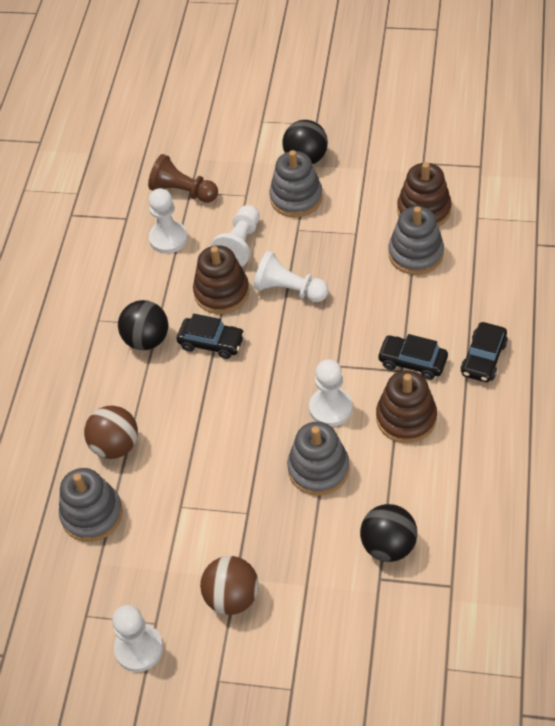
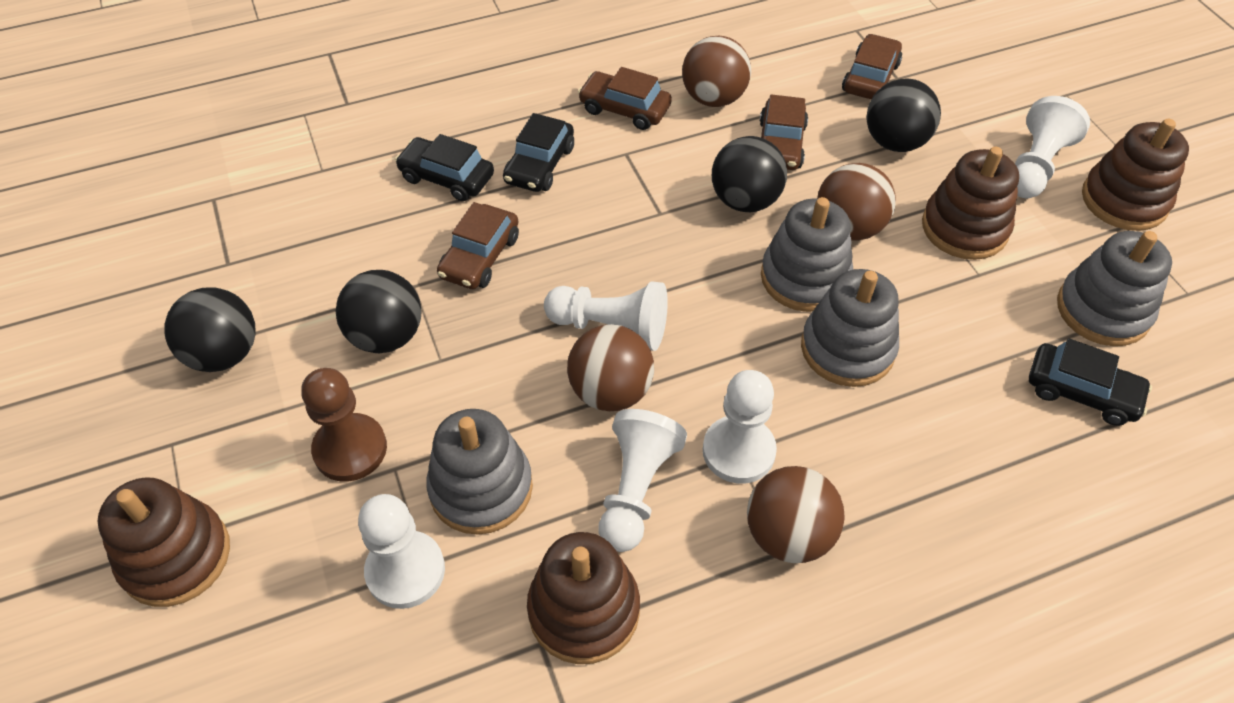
black ball: [118,300,168,350] [282,120,328,164] [360,504,418,562] = 3 -> [164,287,256,372] [336,270,422,353] [712,136,787,212] [866,78,941,152] = 4
brown ball: [84,406,138,459] [200,556,259,615] = 2 -> [567,324,654,411] [682,36,751,107] [747,466,845,563] [817,163,896,241] = 4
brown car: none = 0 -> [437,202,519,289] [578,67,672,130] [760,94,808,170] [842,34,902,99] = 4
brown stacking toy: [193,245,249,314] [376,370,437,443] [397,162,452,227] = 3 -> [98,477,230,607] [527,532,640,664] [922,147,1019,260] [1082,119,1189,231] = 4

